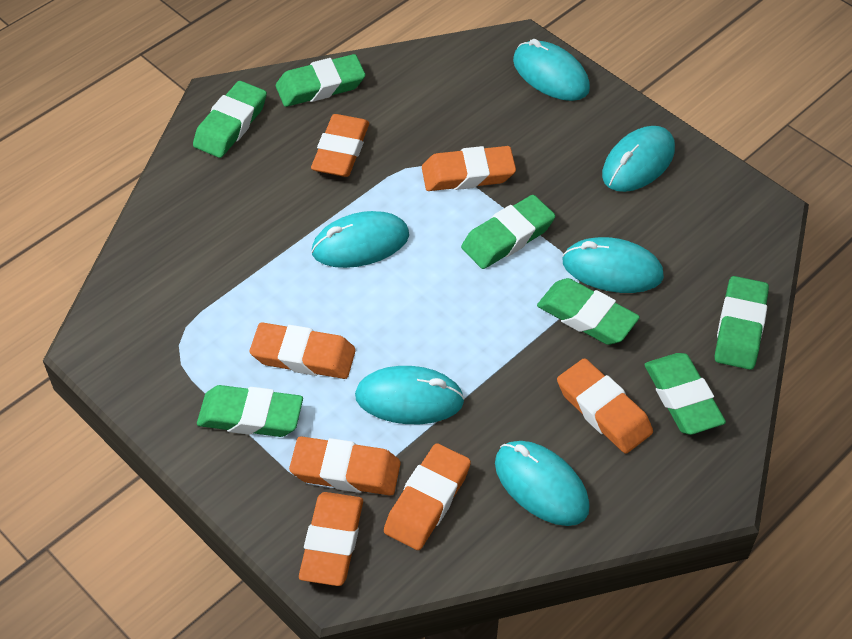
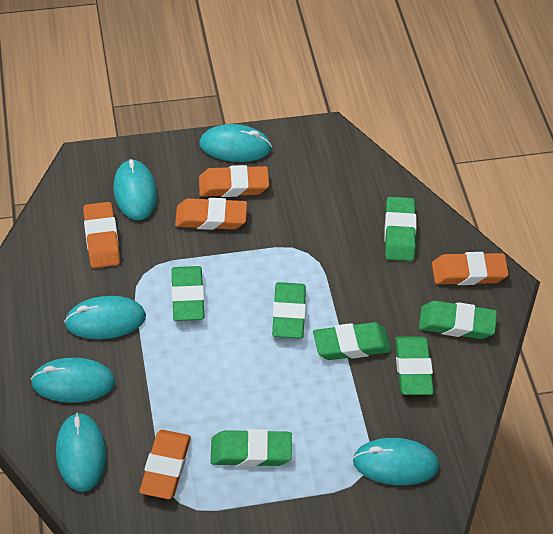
orange eraser: [250,322,356,379] [289,436,401,496] [299,492,363,586] [311,114,369,177] [384,443,471,550] [422,146,516,191] [557,358,653,454] = 7 -> [83,202,120,268] [140,430,191,499] [175,198,247,230] [199,165,269,197] [432,252,509,285] = 5

